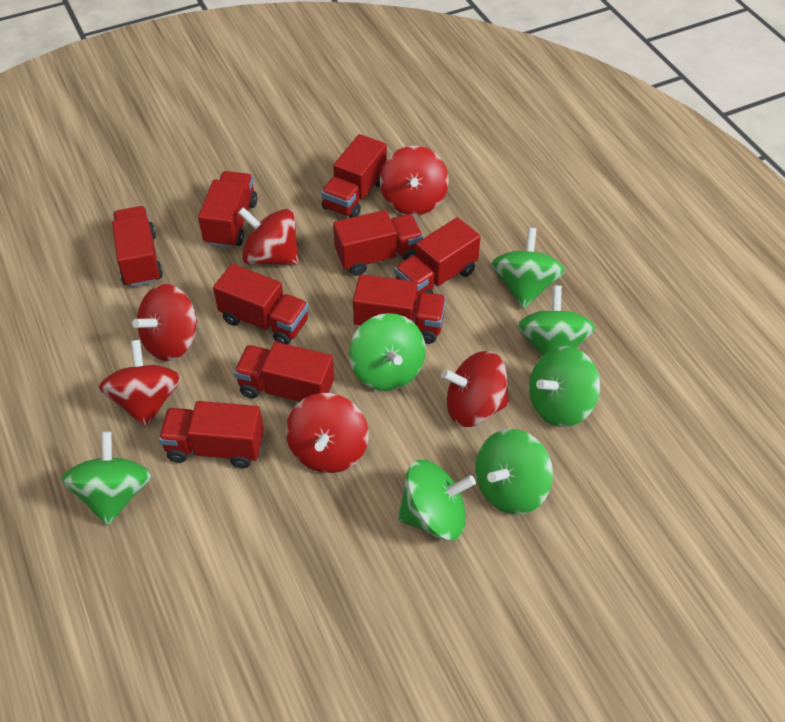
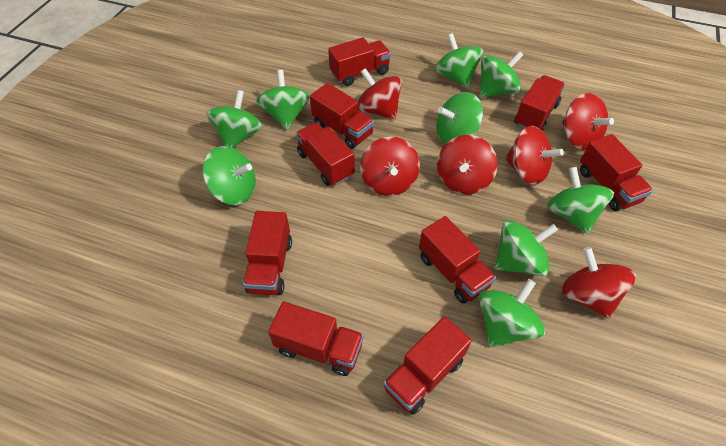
green spinning top: [62,431,151,526] [349,313,426,391] [398,460,476,541] [476,429,553,515] [491,228,565,309] [517,286,595,356] [529,346,600,427] = 7 -> [202,146,256,205] [206,90,263,148] [256,70,310,130] [435,33,483,88] [436,92,483,144] [479,279,545,347] [480,51,523,98] [495,220,558,276] [547,167,614,234] = 9

